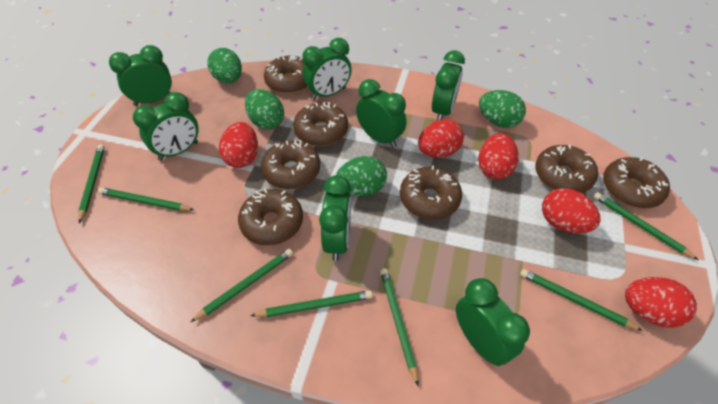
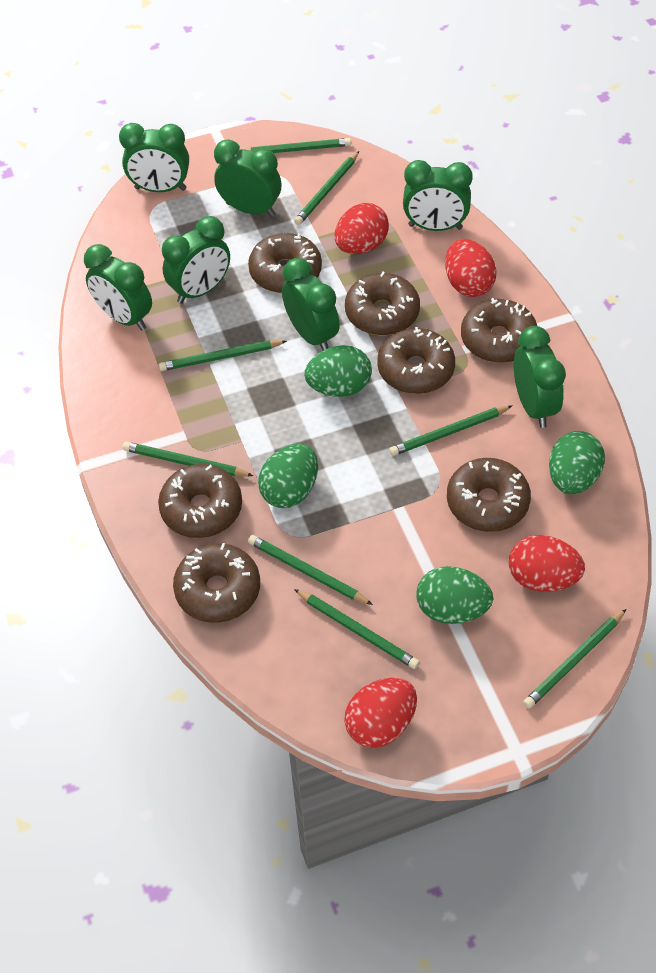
green pencil: [78,144,105,223] [98,187,194,211] [191,249,293,322] [250,290,373,317] [380,268,418,386] [520,269,643,331] [594,192,698,260] = 7 -> [123,442,253,477] [159,340,287,371] [244,138,351,153] [248,535,373,605] [294,151,359,225] [294,589,419,669] [389,406,512,456] [523,609,626,709] = 8
red egg: [219,122,258,168] [418,119,464,158] [478,133,519,180] [542,188,601,233] [625,277,697,328] = 5 -> [335,203,389,254] [344,678,417,748] [445,239,496,297] [509,535,585,592] = 4

